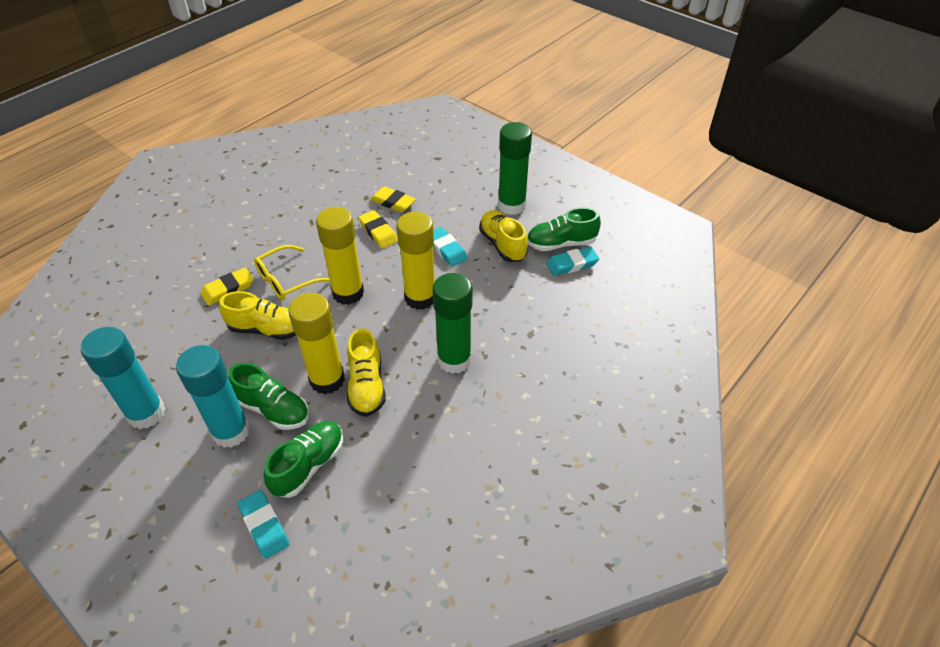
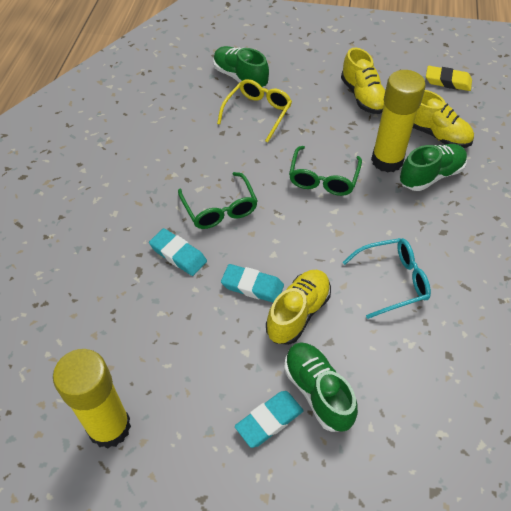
green glasses: none = 0 -> [178,172,257,229] [289,146,362,196] = 2
green glue stick: [432,273,472,374] [498,122,532,215] = 2 -> none = 0
turquoise glasses: none = 0 -> [342,238,431,319] = 1
turquoise glue stick: [81,327,165,429] [176,345,250,448] = 2 -> none = 0
yellow eraser: [201,268,254,306] [358,210,398,248] [370,186,416,212] = 3 -> [426,66,472,91] = 1
yellow glue stick: [288,293,345,394] [316,207,364,305] [396,212,435,310] = 3 -> [53,349,131,449] [371,70,426,173] = 2

